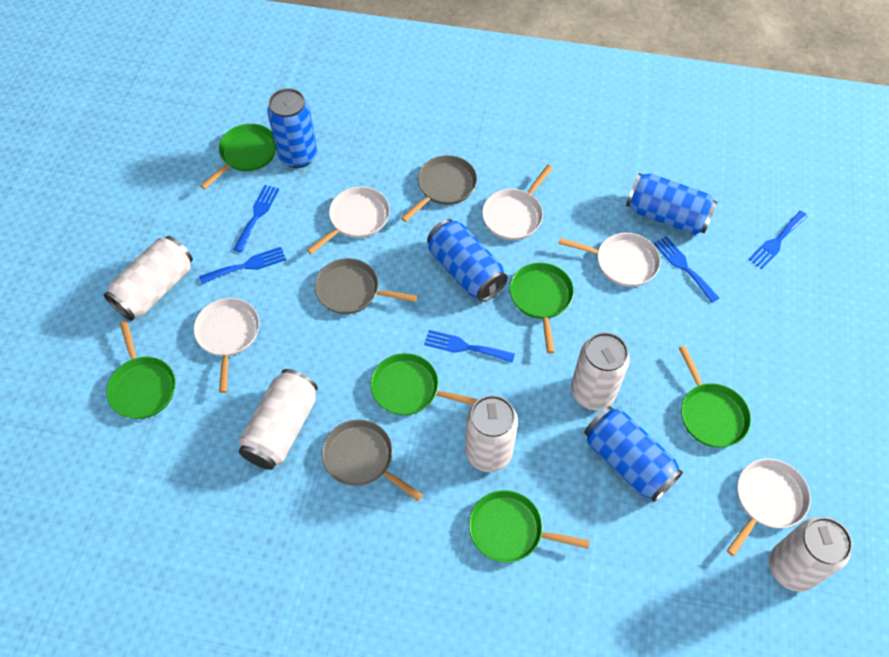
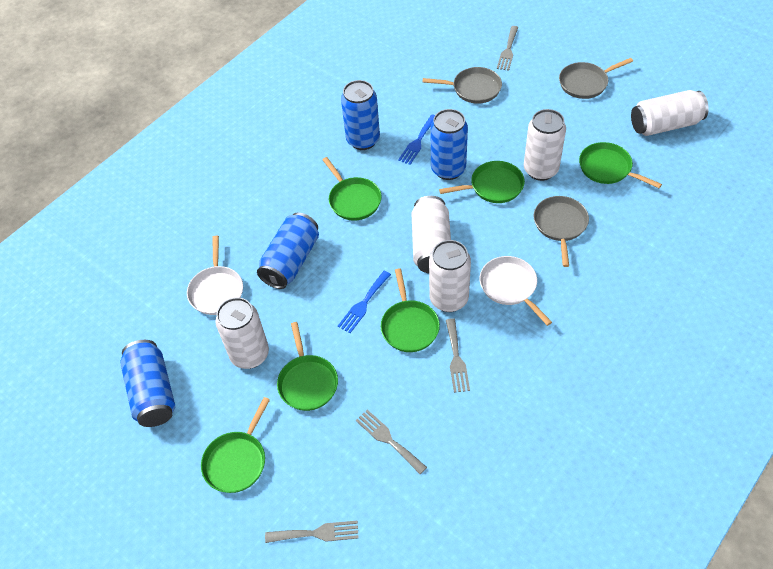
blue fork: [199,247,286,284] [233,185,279,252] [424,330,515,363] [653,236,719,303] [748,211,808,269] = 5 -> [338,271,391,333] [398,115,435,165] = 2
grey fork: none = 0 -> [265,521,359,543] [356,410,427,474] [446,318,470,393] [497,26,519,71] = 4
white pan: [193,298,260,393] [307,187,390,254] [482,165,553,240] [558,233,661,287] [727,459,811,556] = 5 -> [187,236,243,315] [480,256,552,326] = 2

